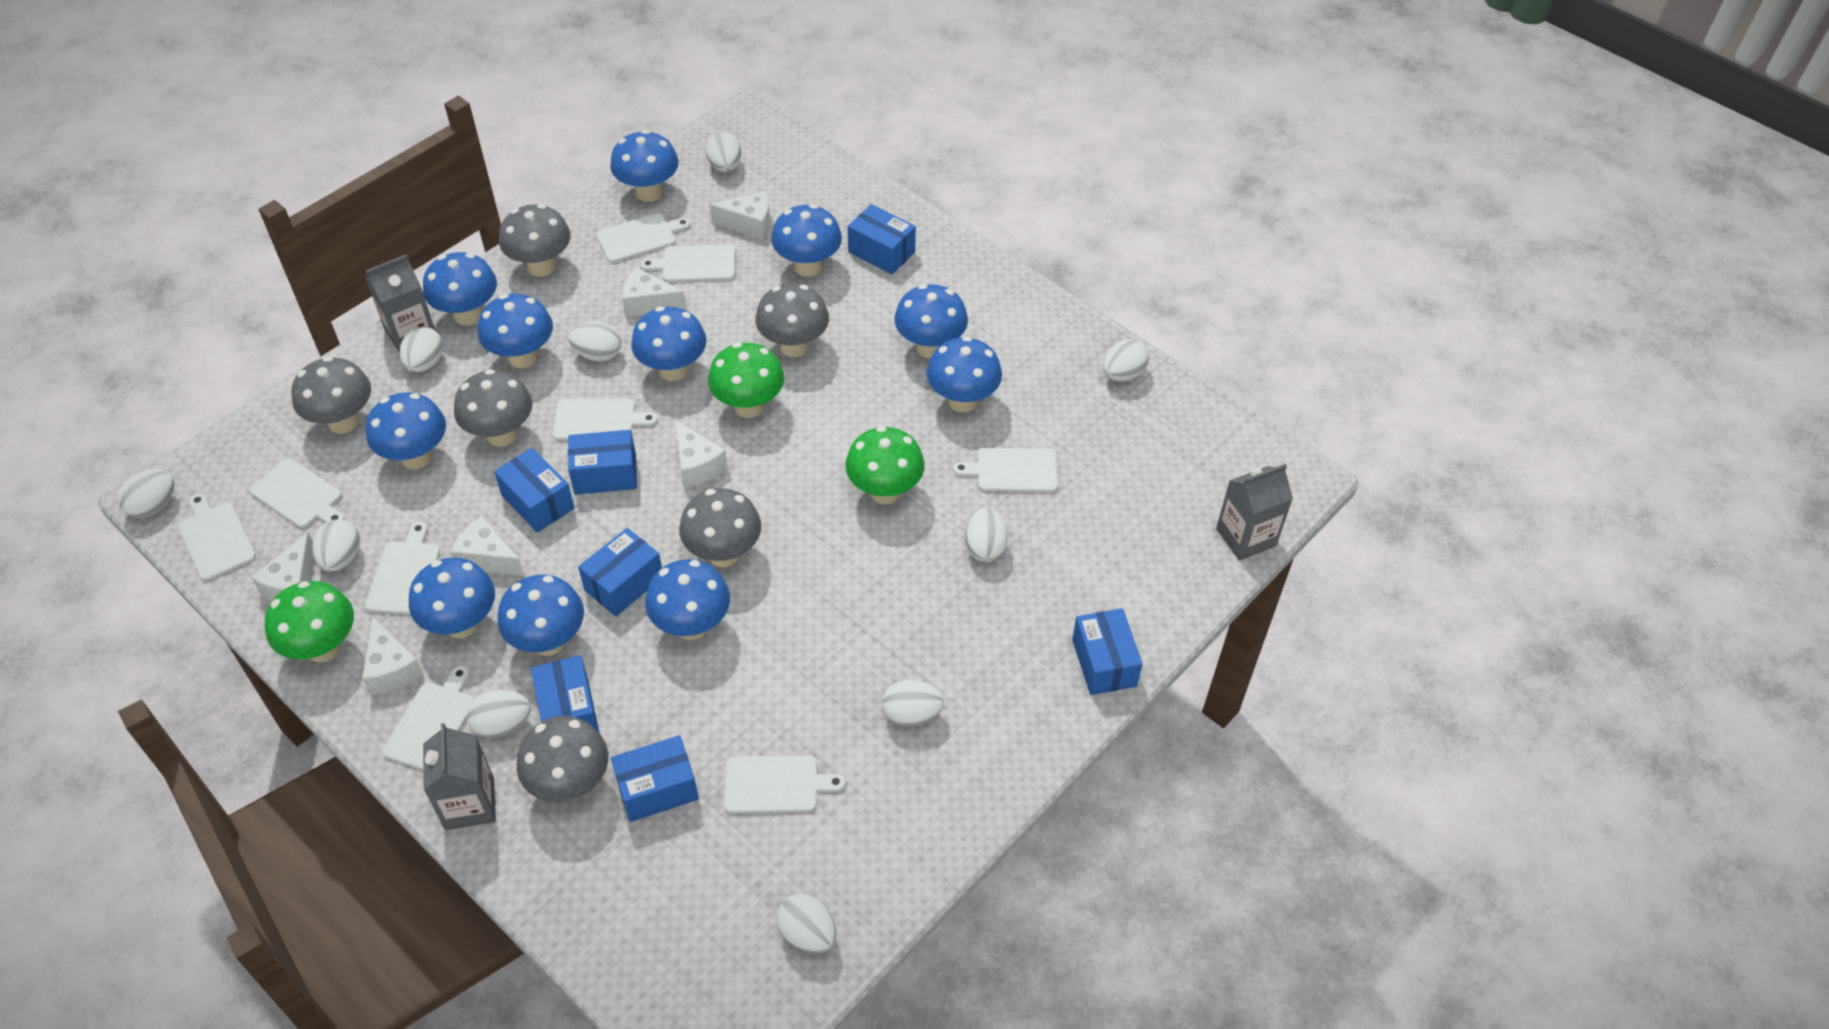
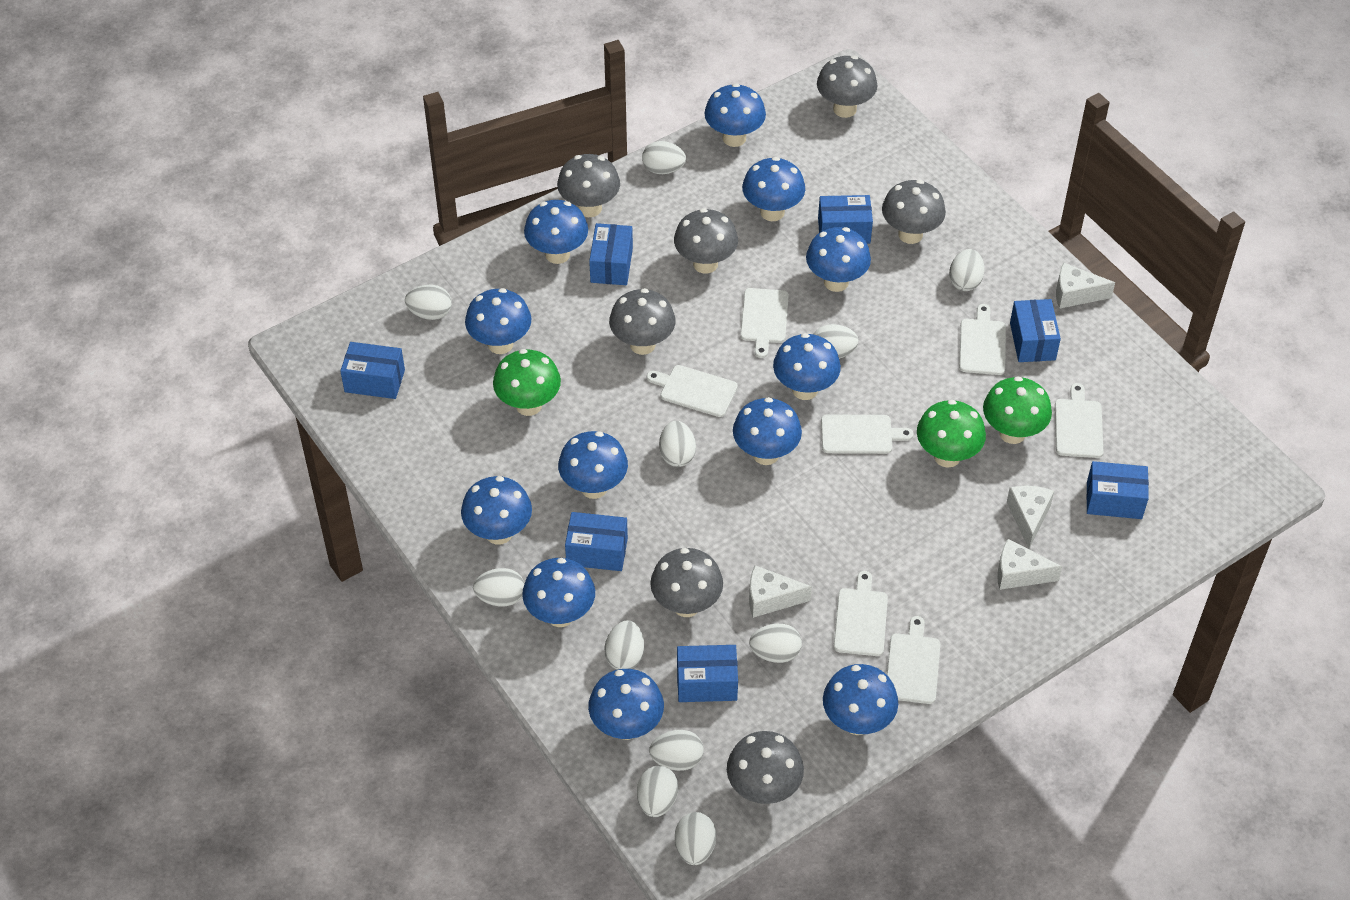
blue mushroom: [366,392,446,469] [409,558,495,638] [423,252,497,326] [478,294,553,368] [497,575,584,656] [610,130,679,202] [631,307,707,381] [645,559,730,640] [771,204,842,277] [894,284,968,358] [926,336,1002,413] = 11 -> [461,476,532,545] [465,288,531,354] [522,558,595,627] [524,200,588,264] [558,431,628,499] [588,669,664,740] [705,83,766,147] [733,397,802,465] [742,157,805,221] [773,333,841,400] [806,227,871,292] [823,664,898,735] = 12
grey carton: [365,255,435,353] [423,723,496,830] [1216,464,1293,561] = 3 -> none = 0
grey mushroom: [291,356,371,434] [454,369,533,447] [499,204,571,277] [517,716,608,802] [679,488,761,567] [755,283,829,357] = 6 -> [557,154,620,217] [609,288,675,355] [650,548,723,617] [674,208,738,274] [727,731,804,804] [817,55,878,118] [882,180,946,244] = 7
white cheese: [251,533,315,601] [362,617,424,695] [450,516,524,576] [622,267,687,317] [675,420,728,488] [710,192,770,240] = 6 -> [749,565,812,618] [997,539,1062,590] [1007,486,1054,549] [1056,262,1115,309] = 4
white cutting board: [178,494,256,581] [250,458,345,528] [365,522,440,615] [382,666,474,770] [552,399,658,441] [596,213,691,263] [641,244,735,282] [724,755,845,813] [953,448,1058,492] = 9 -> [647,365,738,417] [740,288,789,358] [821,414,914,454] [834,571,888,656] [887,616,940,704] [959,304,1006,375] [1055,383,1104,458] = 7
white egg: [117,469,175,518] [313,519,360,572] [400,326,443,372] [467,690,531,738] [568,321,621,362] [705,132,741,172] [776,893,836,953] [882,680,944,727] [965,508,1008,562] [1103,339,1149,381] = 10 -> [405,285,452,320] [473,568,524,606] [604,620,644,670] [637,765,678,817] [642,141,686,174] [649,730,704,771] [659,421,696,467] [675,812,716,865] [749,624,802,663] [813,324,859,359] [949,249,984,291] = 11

